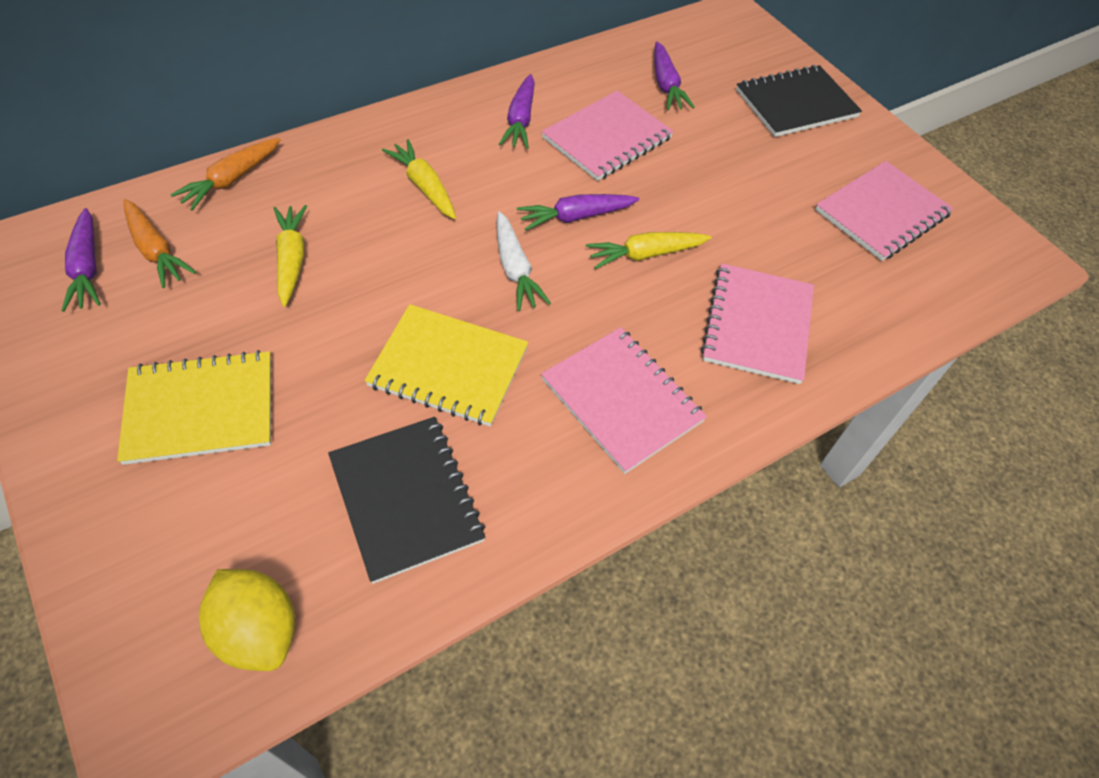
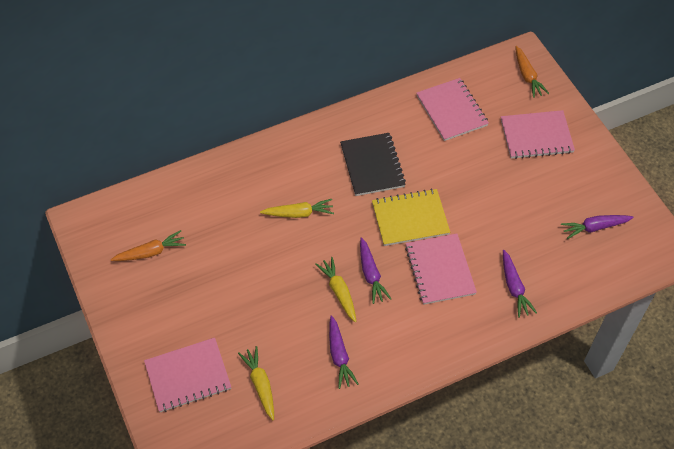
black notebook: [328,417,486,584] [736,65,862,137] = 2 -> [340,133,406,196] = 1
white carrot: [497,211,551,311] = 1 -> none = 0
yellow lemon: [199,569,295,671] = 1 -> none = 0
yellow notebook: [117,350,271,465] [365,304,528,426] = 2 -> [372,189,450,246] = 1

